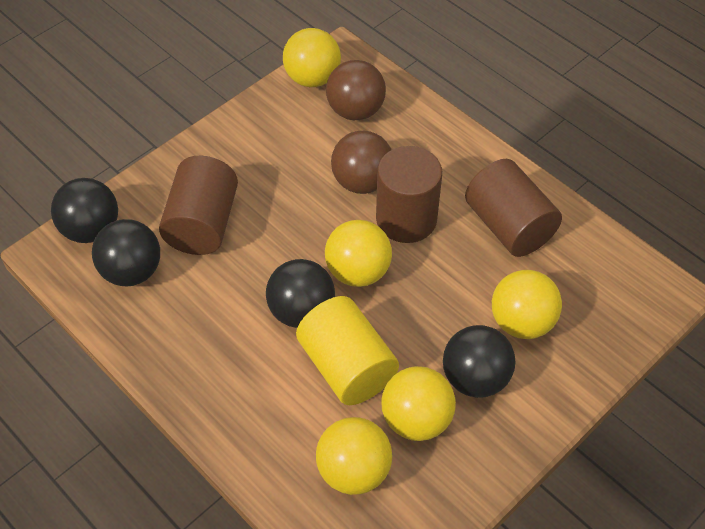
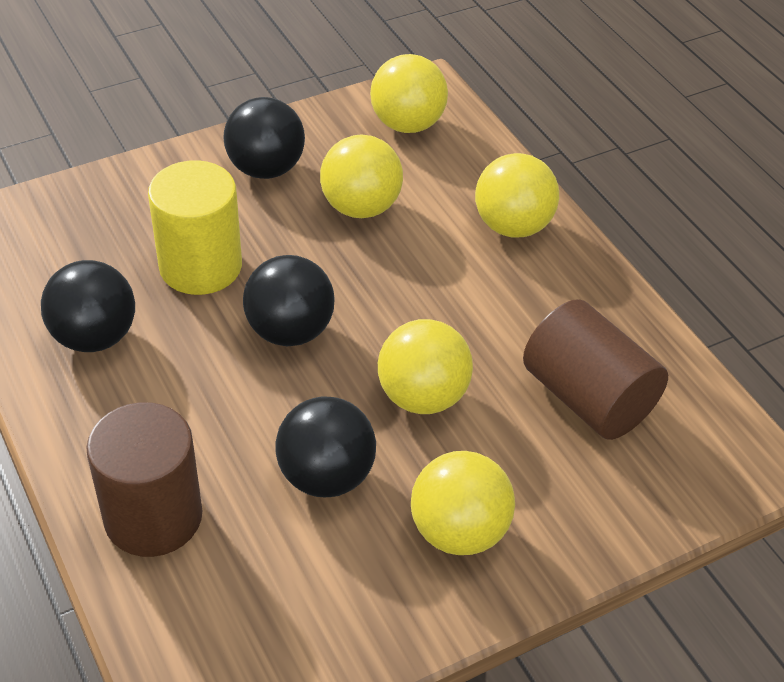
brown ball: [326,60,386,120] [331,131,391,194] = 2 -> none = 0
brown cylinder: [159,156,238,255] [376,146,442,243] [465,159,562,257] = 3 -> [86,402,203,557] [523,299,668,440] = 2

